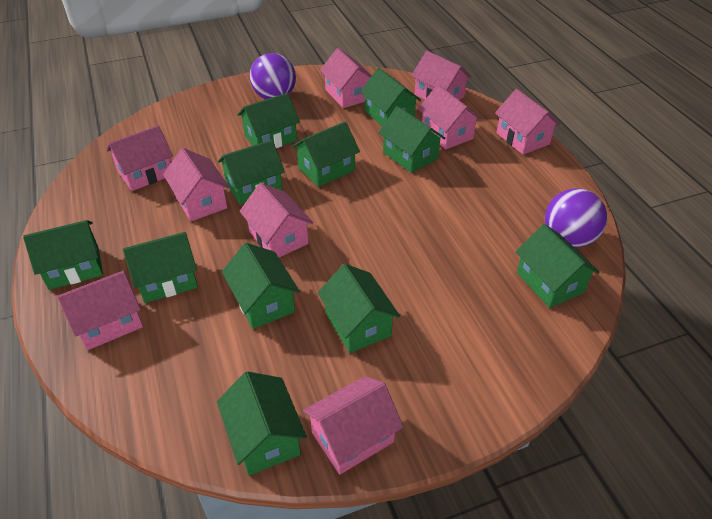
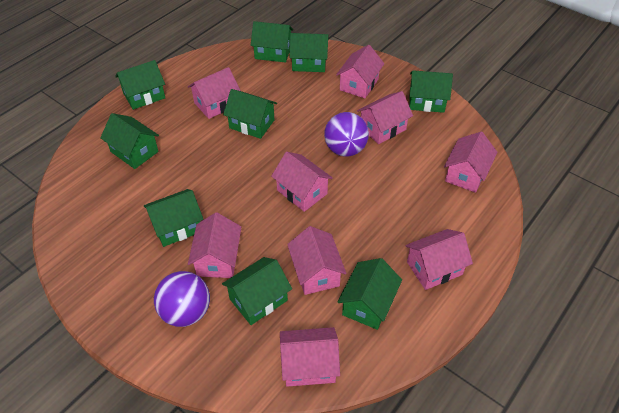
green house: [23,220,103,290] [123,232,198,303] [217,371,307,476] [218,140,285,205] [222,243,300,329] [237,93,300,148] [292,121,360,187] [318,264,400,353] [360,68,421,127] [379,106,446,173] [516,224,600,308] = 11 -> [100,113,159,169] [115,60,165,110] [144,189,203,247] [222,257,292,325] [223,89,277,139] [251,21,293,63] [289,33,329,72] [338,258,402,330] [409,70,453,113] = 9

